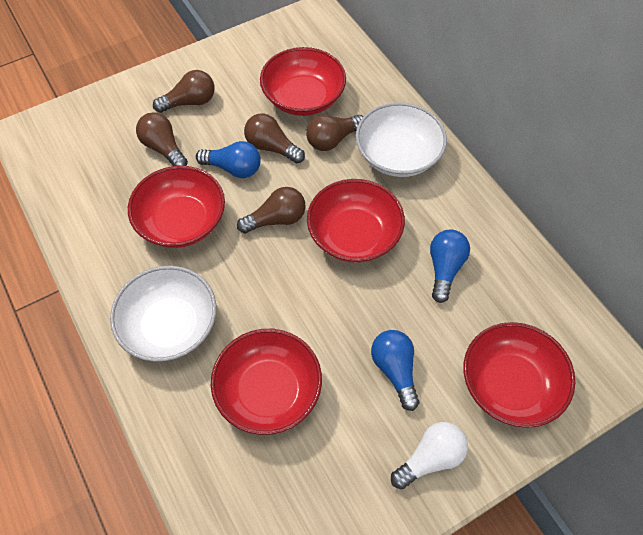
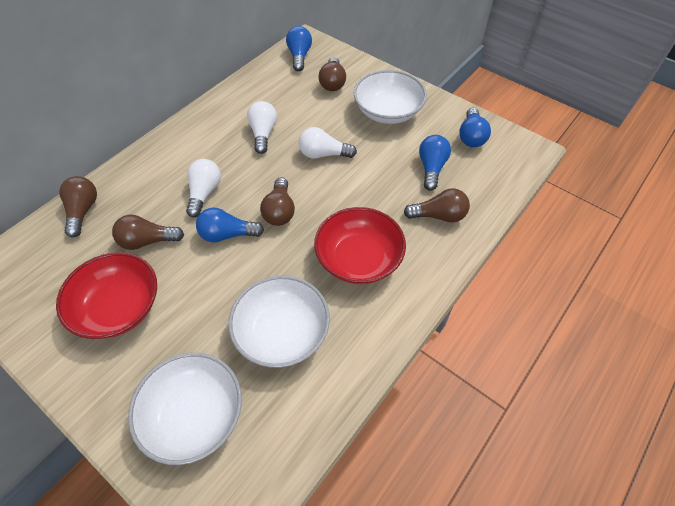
blue light bulb: [196,141,261,178] [371,330,419,411] [430,230,470,303] = 3 -> [196,207,264,243] [286,26,312,71] [419,135,451,191] [459,108,491,147] = 4
red bowl: [128,166,225,248] [211,329,322,435] [260,47,346,116] [307,179,405,263] [464,322,575,428] = 5 -> [56,252,157,339] [314,207,406,284] = 2
white bowl: [110,266,216,362] [356,102,447,177] = 2 -> [128,353,242,465] [228,275,330,368] [354,70,427,124] = 3
white light bulb: [391,422,468,490] = 1 -> [186,159,221,217] [247,101,277,154] [299,127,357,159] = 3

